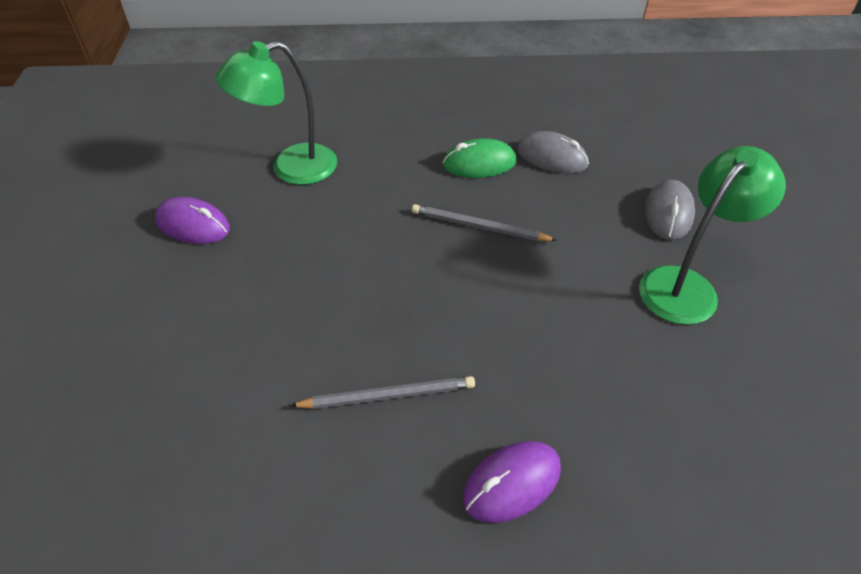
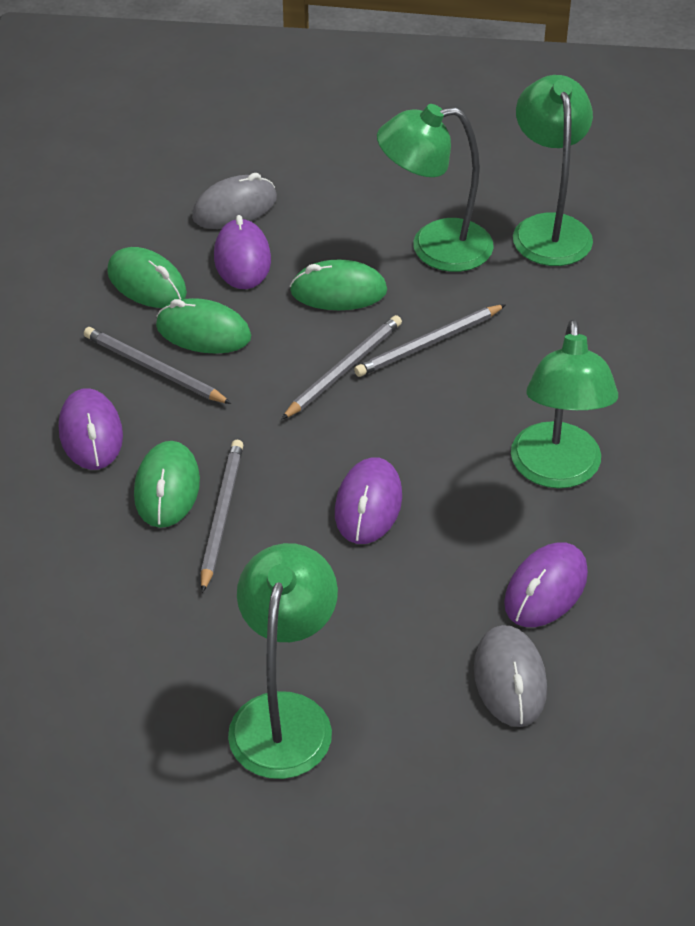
green lamp: [215,41,337,185] [639,146,786,325] = 2 -> [228,543,338,779] [377,104,494,272] [511,319,618,488] [513,75,593,266] = 4
green mouse: [443,138,516,178] = 1 -> [107,247,187,308] [134,441,200,528] [156,298,251,354] [290,260,387,310] = 4
grey pencil: [290,376,475,409] [412,204,557,241] = 2 -> [84,327,231,404] [201,440,243,593] [281,315,402,420] [354,304,506,377] = 4
purple mouse: [155,197,230,244] [463,441,561,523] = 2 -> [59,388,123,470] [214,215,271,289] [335,457,402,544] [504,542,588,627] = 4

